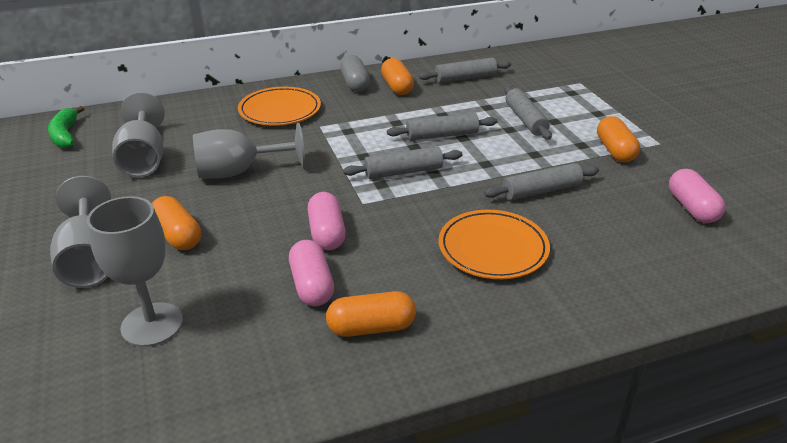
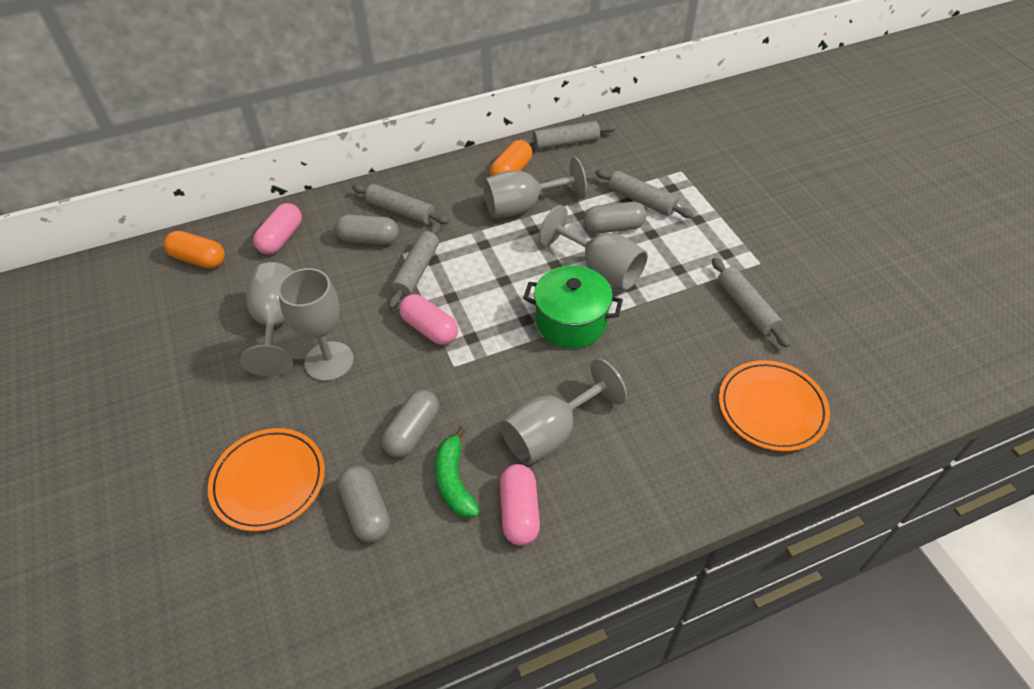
green pot: none = 0 -> [523,265,623,348] = 1
grey capsule: [340,55,370,92] = 1 -> [335,214,399,245] [338,466,390,542] [382,390,439,458] [583,202,646,234] = 4
grey goblet: [50,176,111,288] [87,196,183,347] [112,92,165,177] [193,123,305,179] = 4 -> [240,262,293,377] [278,268,354,381] [483,157,587,218] [500,358,627,465] [539,205,648,290] = 5
orange capsule: [152,196,201,250] [326,291,416,337] [381,58,414,95] [597,116,640,162] = 4 -> [164,231,225,269] [490,140,532,176] = 2

